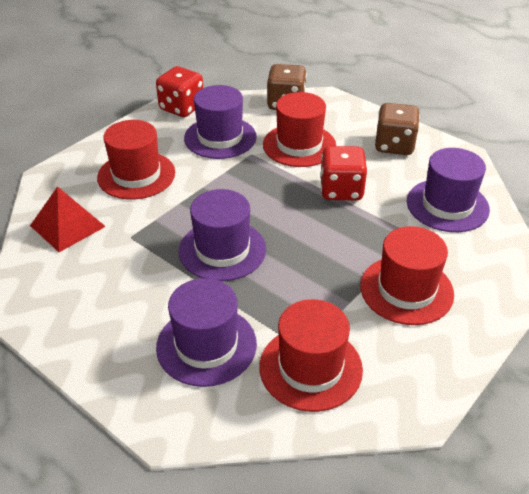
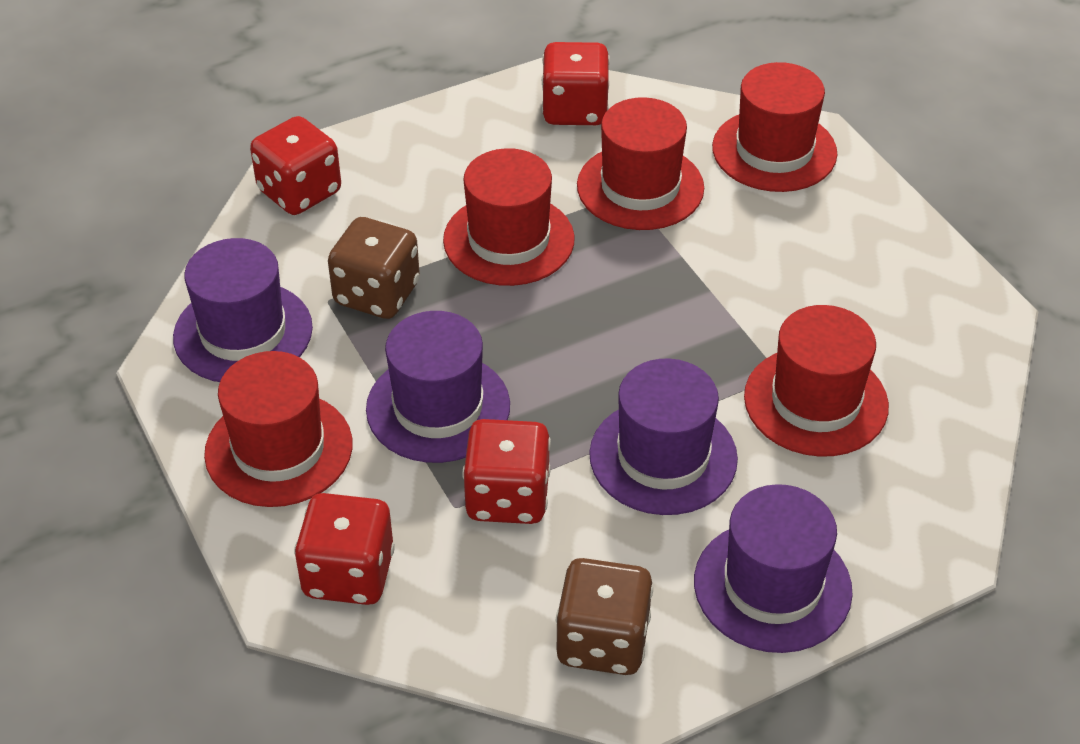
red dice: [156,66,203,117] [320,146,368,200] = 2 -> [250,116,341,215] [294,493,395,605] [463,419,551,524] [542,42,610,125] = 4
red hat: [97,120,175,200] [259,299,363,412] [263,92,336,167] [360,226,454,325] = 4 -> [204,351,352,507] [443,148,574,286] [577,97,704,230] [712,62,837,192] [744,305,889,457] = 5
red pyramid: [30,186,106,252] = 1 -> none = 0

